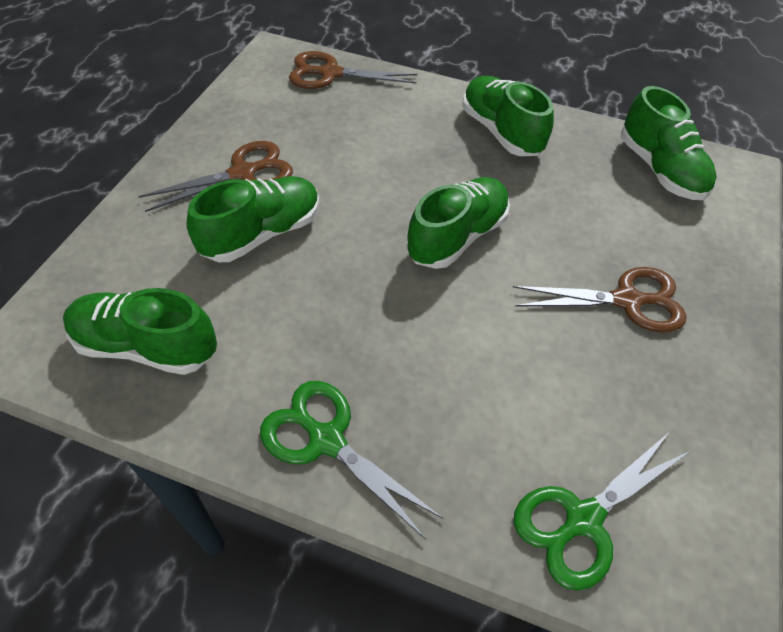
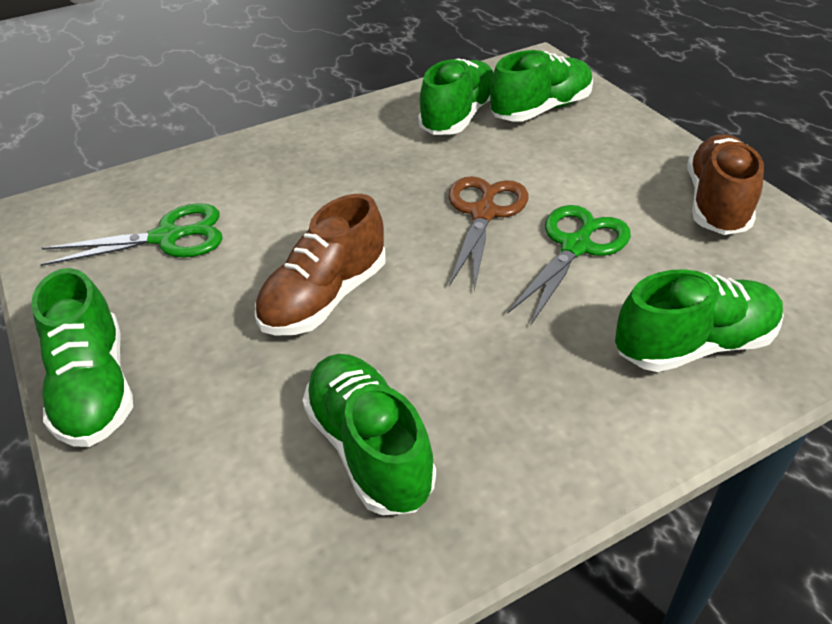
brown scissors: [139,141,293,212] [289,51,417,89] [513,267,686,333] = 3 -> [448,176,528,290] = 1
brown shoe: none = 0 -> [255,194,386,336] [687,134,764,235] = 2

